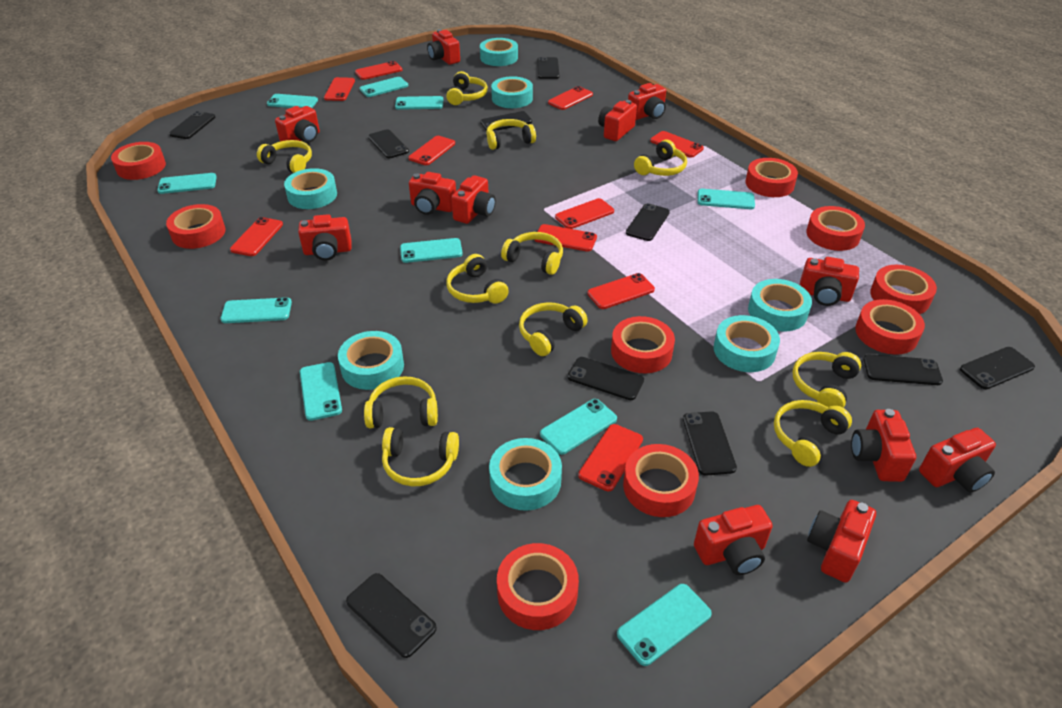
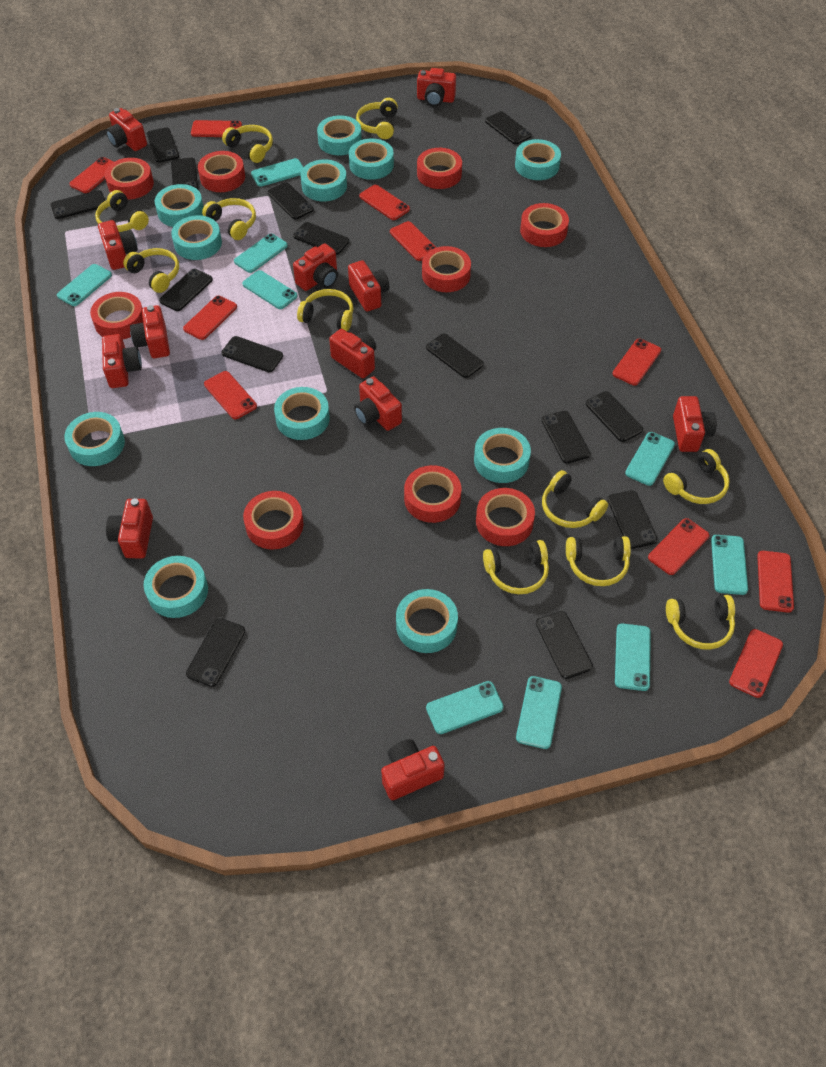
black phone: [169,111,216,139] [346,573,437,658] [368,129,409,159] [480,111,532,131] [537,57,559,79] [568,357,644,400] [626,203,670,241] [683,411,737,476] [863,354,943,385] [960,347,1035,389] = 10 -> [50,190,105,219] [147,127,179,163] [159,269,213,311] [171,158,198,189] [186,618,245,687] [222,336,283,372] [268,182,314,219] [293,222,349,255] [426,334,484,378] [485,111,532,145] [536,611,593,679] [541,411,590,464] [586,391,643,442] [607,490,657,549] = 14
turquoise phone: [157,173,217,194] [221,297,292,323] [267,94,318,108] [300,362,342,421] [360,77,408,97] [395,96,443,110] [400,238,463,263] [540,399,617,455] [617,584,712,666] [698,189,755,209] = 10 -> [57,264,112,306] [234,234,288,273] [242,270,298,309] [251,158,304,187] [426,681,504,734] [516,676,562,749] [615,623,651,691] [625,432,675,486] [711,535,748,595] = 9
turquoise tape: [284,168,337,209] [338,331,404,390] [480,38,518,66] [489,438,562,511] [491,76,533,108] [714,315,780,372] [748,279,812,332] = 7 -> [64,412,125,466] [144,556,208,618] [155,184,203,227] [171,215,222,260] [274,387,330,440] [301,159,347,201] [317,115,362,155] [349,139,394,180] [396,589,458,653] [474,428,531,483] [515,139,561,180] = 11

